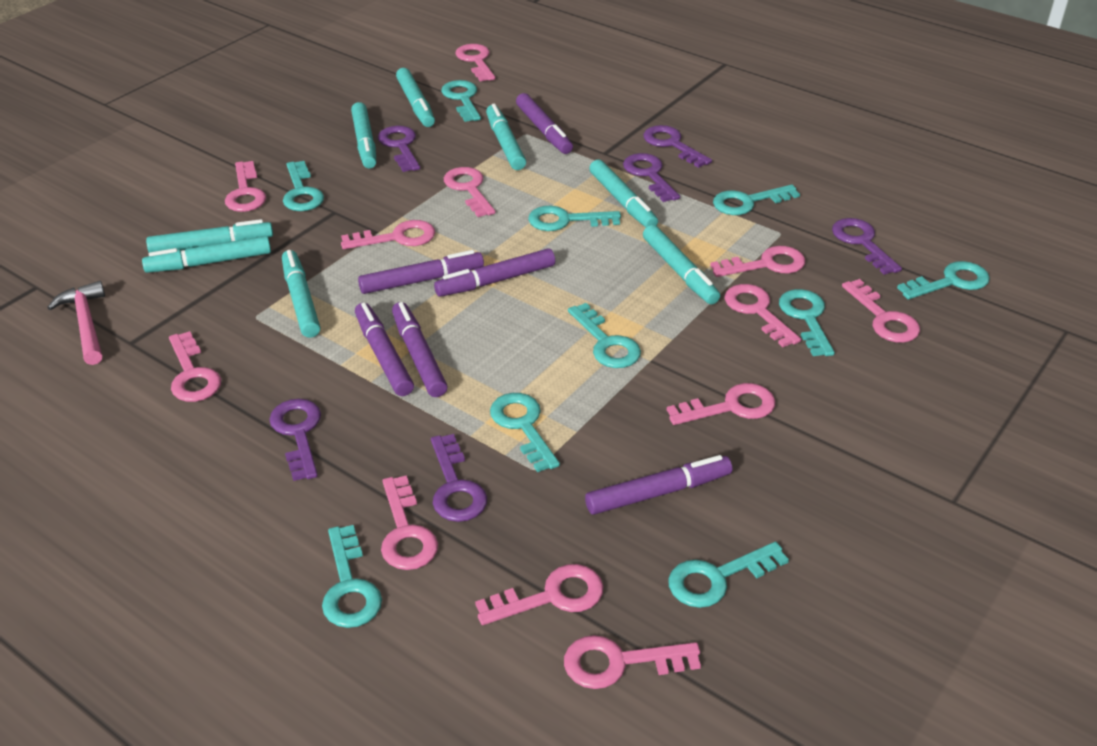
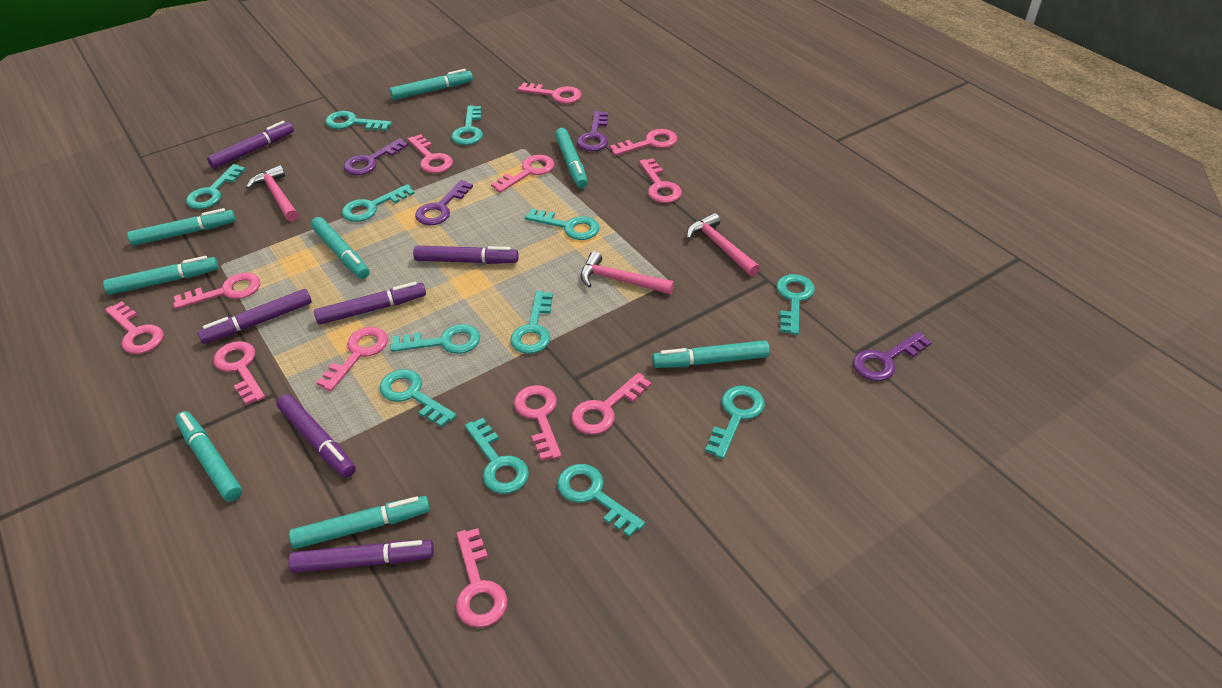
pink hammer: [47,281,105,365] = 1 -> [246,165,298,221] [581,251,674,294] [687,213,760,276] = 3
purple key: [269,399,321,481] [378,126,420,172] [431,434,487,522] [623,153,680,202] [643,125,712,168] [832,218,902,275] = 6 -> [344,138,408,175] [415,180,473,225] [577,111,608,151] [853,331,932,381] = 4
turquoise key: [283,161,324,211] [322,525,382,628] [441,80,481,122] [490,393,560,472] [528,206,621,231] [568,303,641,368] [668,541,789,608] [713,185,800,215] [779,289,835,356] [897,261,990,299] = 10 -> [186,164,246,209] [325,111,392,131] [342,184,415,222] [380,369,457,427] [390,324,480,354] [451,105,483,145] [465,418,529,494] [510,291,553,354] [525,208,600,240] [557,464,645,537] [705,386,765,459] [776,274,815,335] = 12

